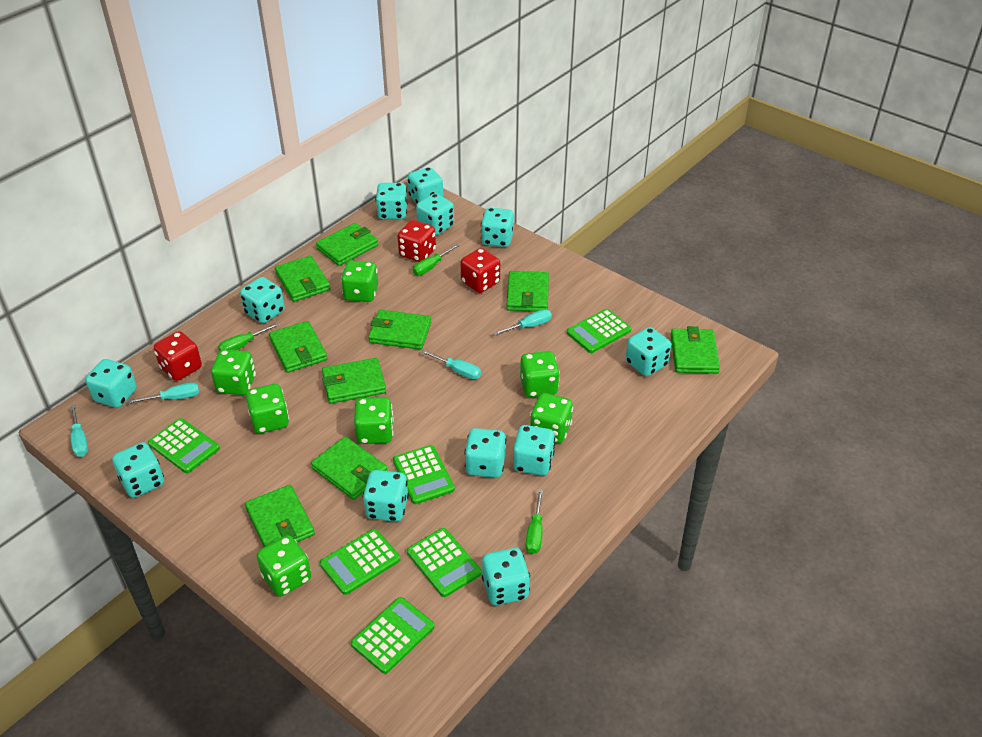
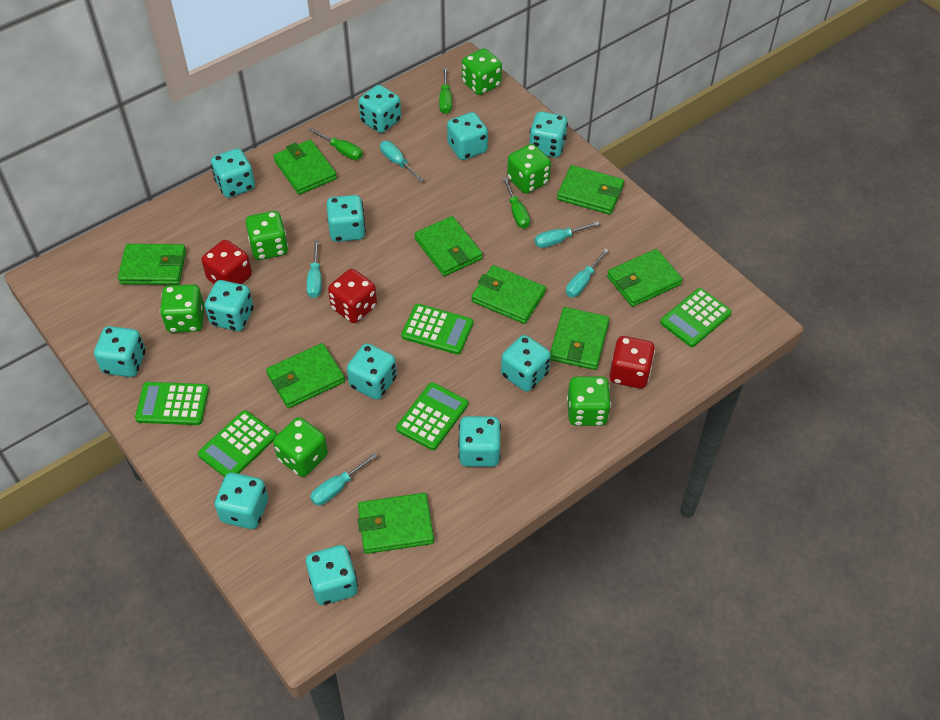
green calculator: [148,418,220,473] [320,529,400,595] [351,597,435,674] [393,445,455,504] [407,528,482,597] [567,309,632,353] = 6 -> [135,382,209,425] [198,410,277,477] [396,382,468,450] [401,304,474,355] [660,288,732,347] = 5
green dice: [211,349,256,395] [246,384,289,433] [257,535,311,597] [341,261,378,302] [354,397,394,444] [520,351,560,397] [530,393,573,443] = 7 -> [160,284,204,333] [246,211,288,260] [273,417,328,477] [462,48,502,95] [507,144,551,194] [567,376,611,426] = 6
turquoise screwdriver: [70,404,88,457] [128,382,199,404] [421,350,481,379] [493,309,552,336] = 4 -> [307,241,322,298] [310,453,378,505] [380,141,423,182] [535,221,600,248] [566,249,609,297] = 5

